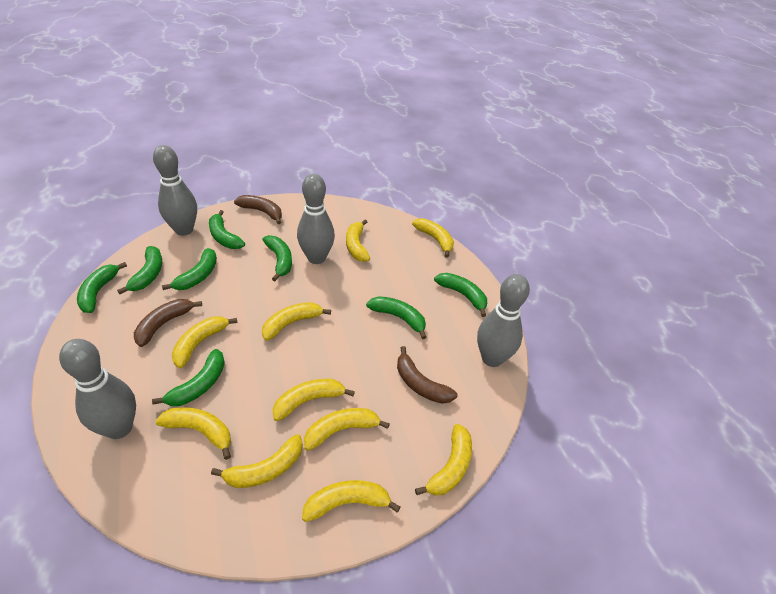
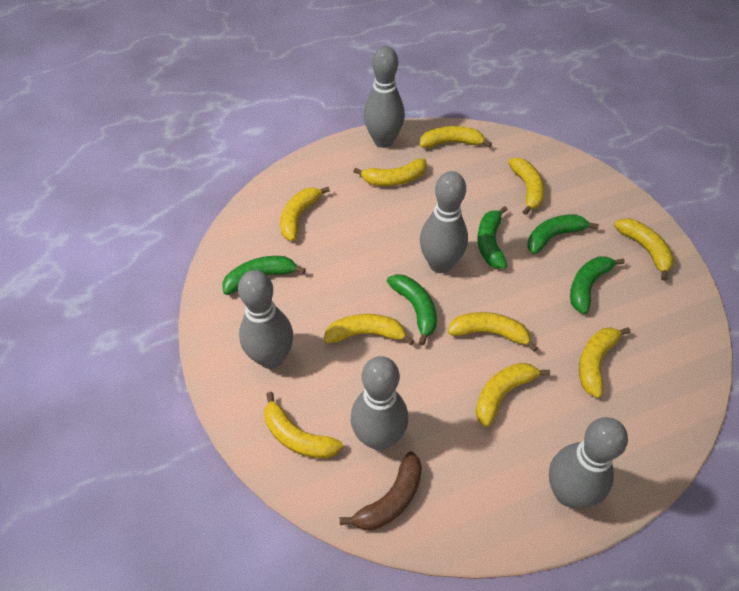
brown banana: [134,299,202,347] [234,195,282,224] [397,346,458,404] = 3 -> [340,452,422,530] = 1
green banana: [77,262,127,313] [117,246,162,294] [152,349,225,406] [162,248,217,290] [209,210,245,249] [263,235,292,281] [366,296,426,339] [434,273,487,317] = 8 -> [222,256,306,295] [387,274,437,346] [477,206,508,269] [527,214,599,254] [570,256,625,314] = 5
grey bowling pin: [59,339,136,439] [153,145,197,236] [297,174,335,264] [477,274,530,367] = 4 -> [238,270,293,369] [351,356,408,450] [364,46,405,148] [420,171,468,273] [549,417,628,509] = 5

